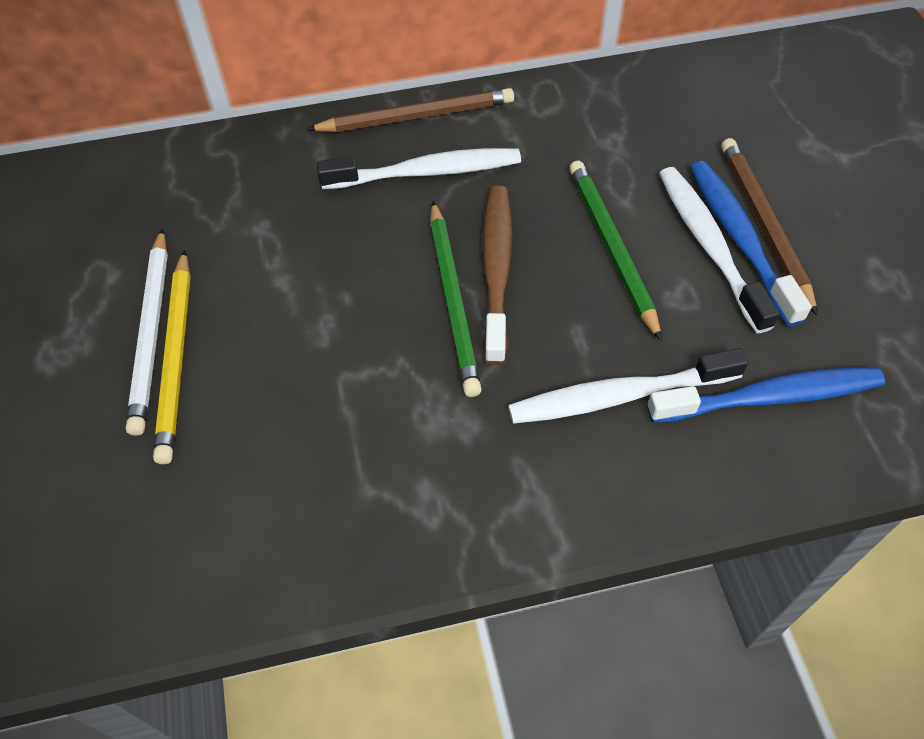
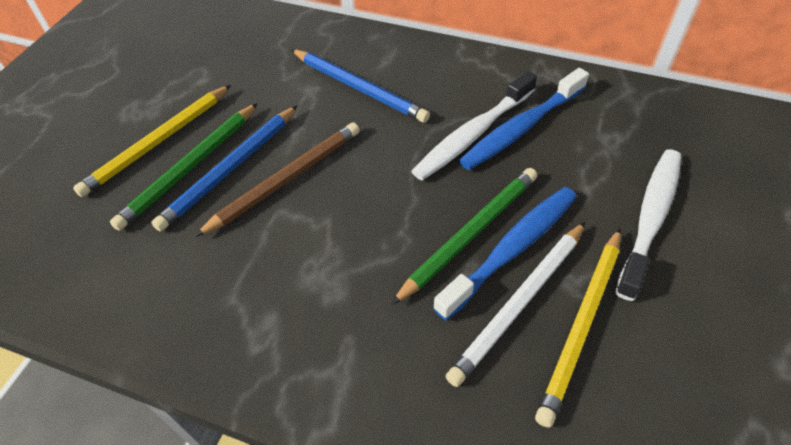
blue pencil: none = 0 -> [151,106,297,232] [291,49,430,123] = 2
brown pencil: [306,88,514,132] [721,138,818,316] = 2 -> [195,122,360,237] = 1
brown toothbrush: [483,186,512,365] = 1 -> none = 0
white toothbrush: [317,148,521,190] [508,348,748,424] [659,167,780,333] = 3 -> [411,70,537,180] [615,149,681,301] = 2
yellow pencil: [153,250,191,464] = 1 -> [73,85,231,197] [535,228,621,428] = 2

